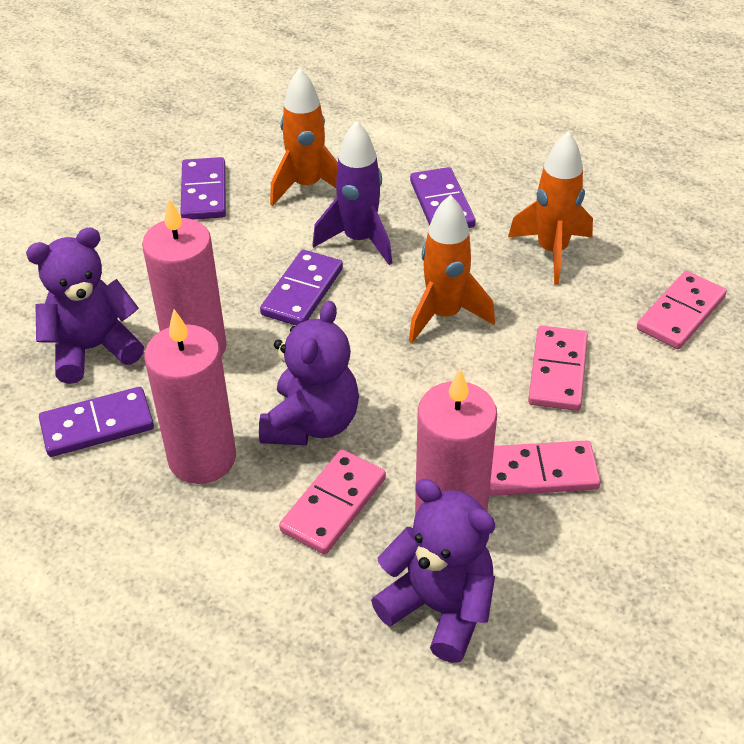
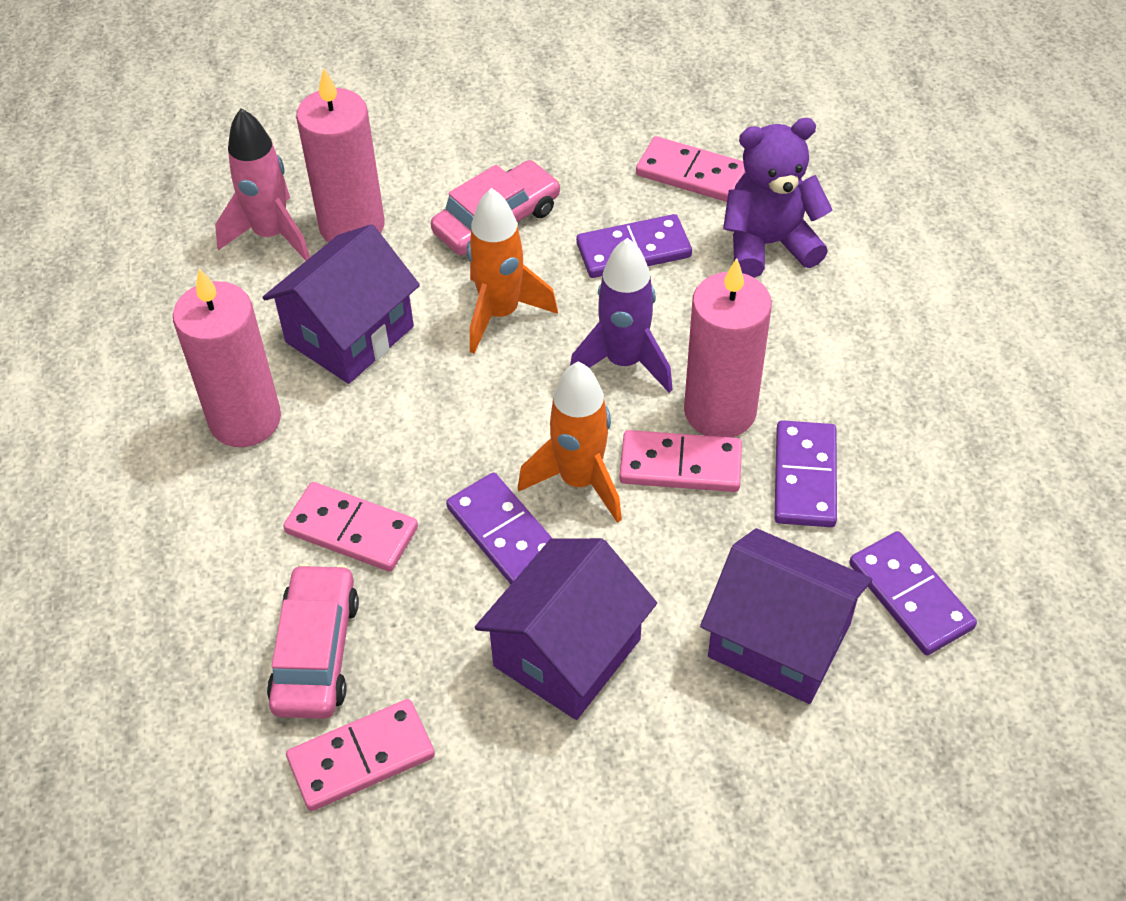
orange rocket: [270,68,338,206] [409,195,495,343] [508,131,593,284] = 3 -> [467,188,558,354] [518,362,622,523] = 2
pink car: none = 0 -> [267,563,359,719] [431,160,561,255] = 2
pink rocket: none = 0 -> [215,108,310,261] = 1
purple house: none = 0 -> [262,224,420,384] [475,538,657,720] [700,528,872,704] = 3
purple teddy bear: [26,227,144,384] [259,301,359,445] [371,479,495,663] = 3 -> [723,118,833,278] = 1

